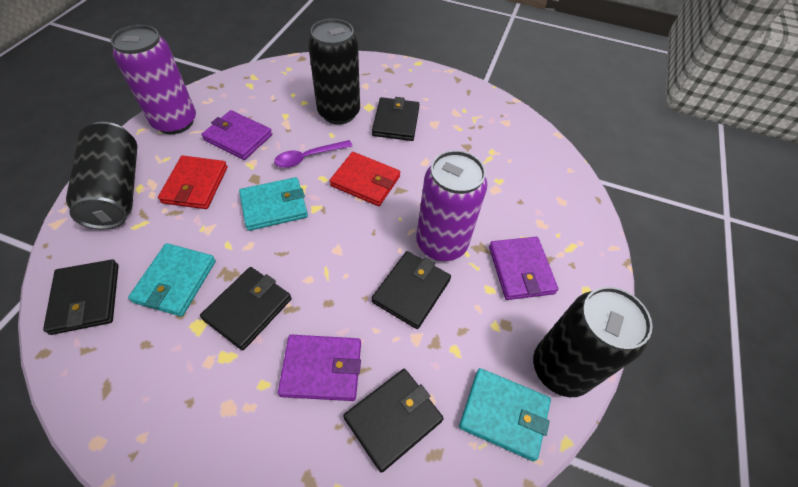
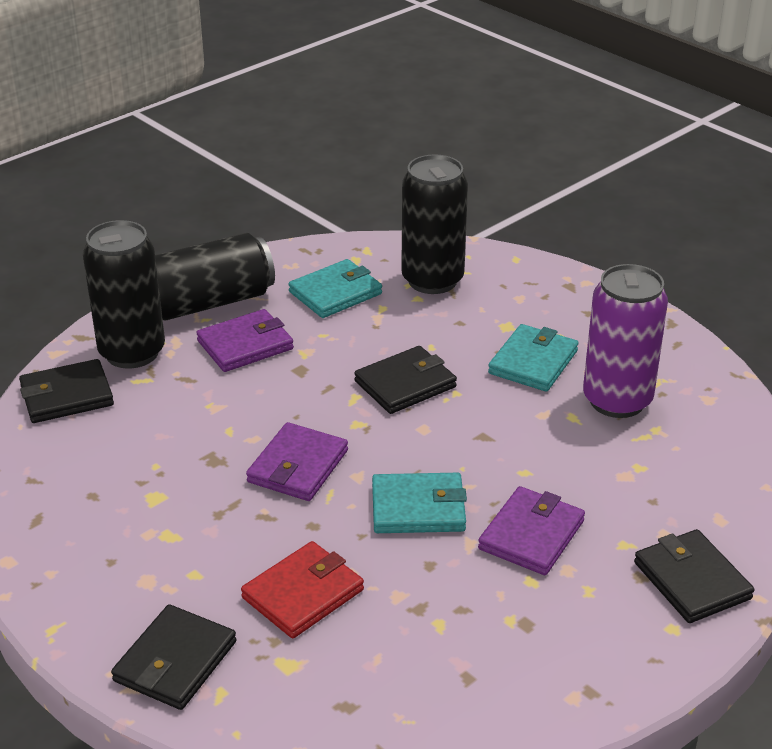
black wallet: [43,259,119,335] [200,267,292,350] [343,369,444,473] [372,97,419,141] [372,251,451,329] = 5 -> [19,359,114,423] [111,604,236,710] [354,346,457,414] [634,529,754,623] = 4
purple can: [111,25,196,134] [416,150,487,261] = 2 -> [583,264,668,418] = 1
purple spoon: [274,140,352,168] = 1 -> none = 0
red wallet: [158,156,228,209] [330,152,400,206] = 2 -> [241,541,364,638] = 1

